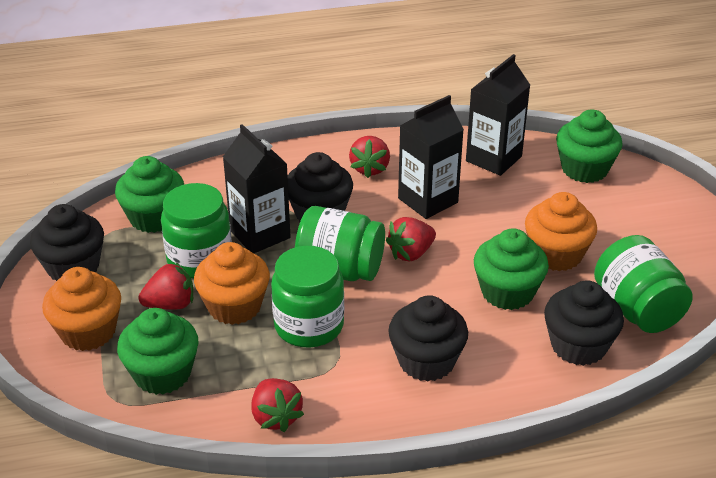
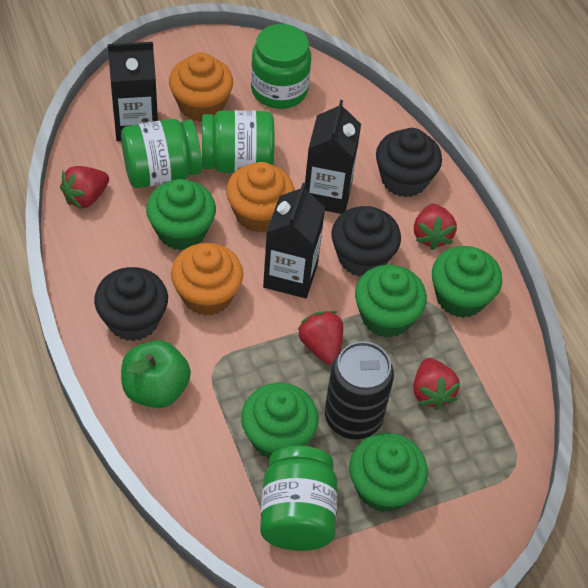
black can: none = 0 -> [325,341,394,440] = 1
black cupcake: [30,204,104,281] [288,152,353,222] [388,295,468,382] [544,280,624,366] = 4 -> [94,267,168,341] [331,206,401,277] [376,128,442,198] = 3
green apple: none = 0 -> [121,340,191,408] = 1
green cupcake: [115,156,184,233] [117,308,199,395] [474,228,549,310] [556,109,623,183] = 4 -> [146,179,216,250] [241,383,319,459] [349,433,428,512] [355,265,427,338] [432,246,502,318] = 5

